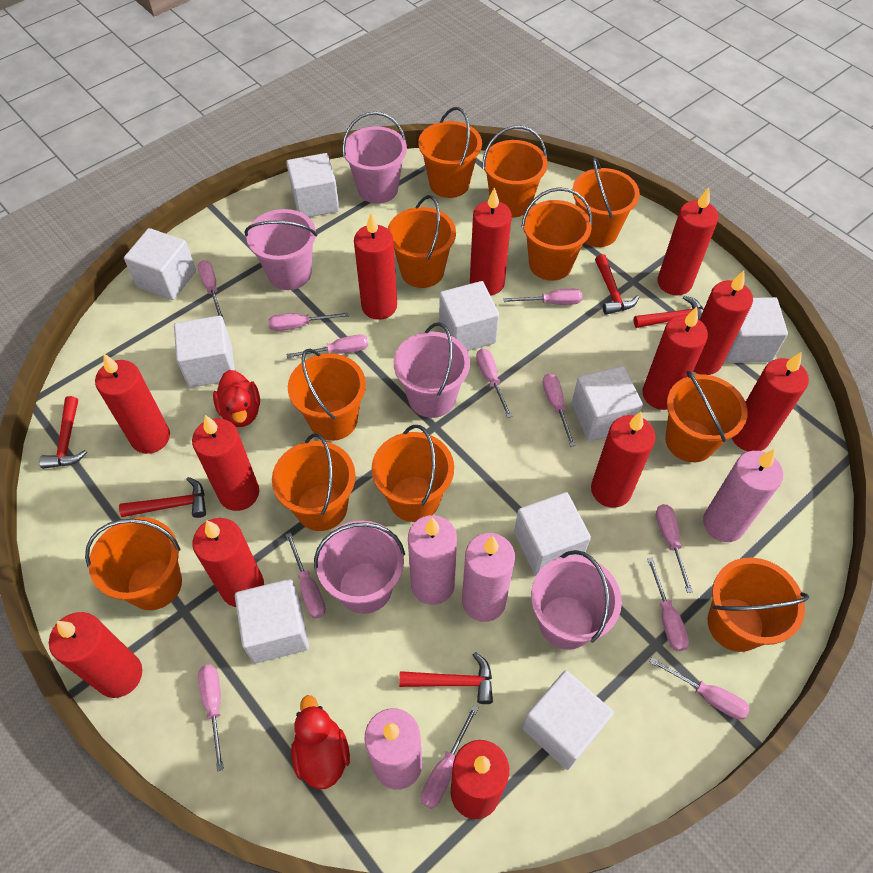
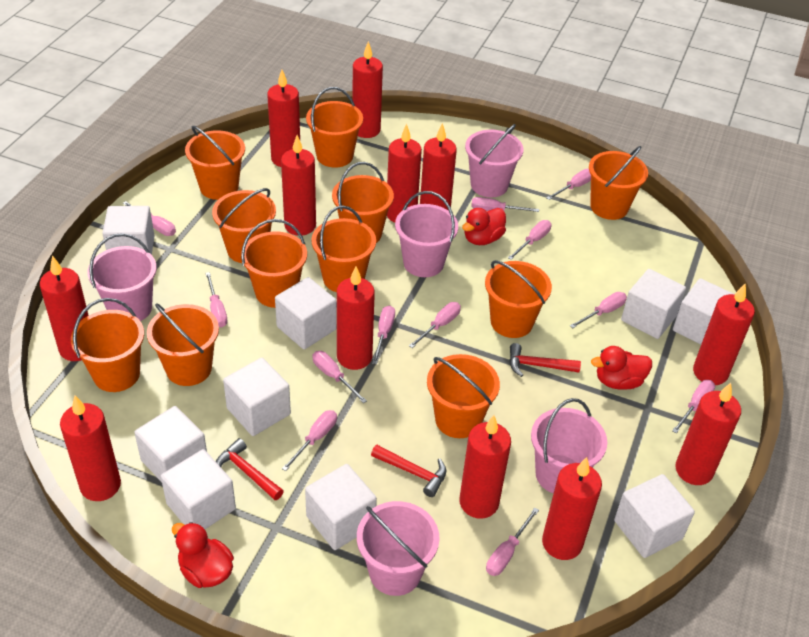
pink candle: [364,708,422,790] [408,515,457,605] [462,533,515,622] [703,449,783,542] = 4 -> none = 0
red duck: [213,370,260,427] [291,695,350,789] = 2 -> [172,522,234,588] [462,208,506,245] [591,346,652,390] = 3
red hammer: [39,396,87,469] [119,477,206,518] [399,652,493,704] [595,254,639,315] [634,295,703,328] = 5 -> [216,438,284,500] [371,445,446,497] [509,343,581,377] = 3

